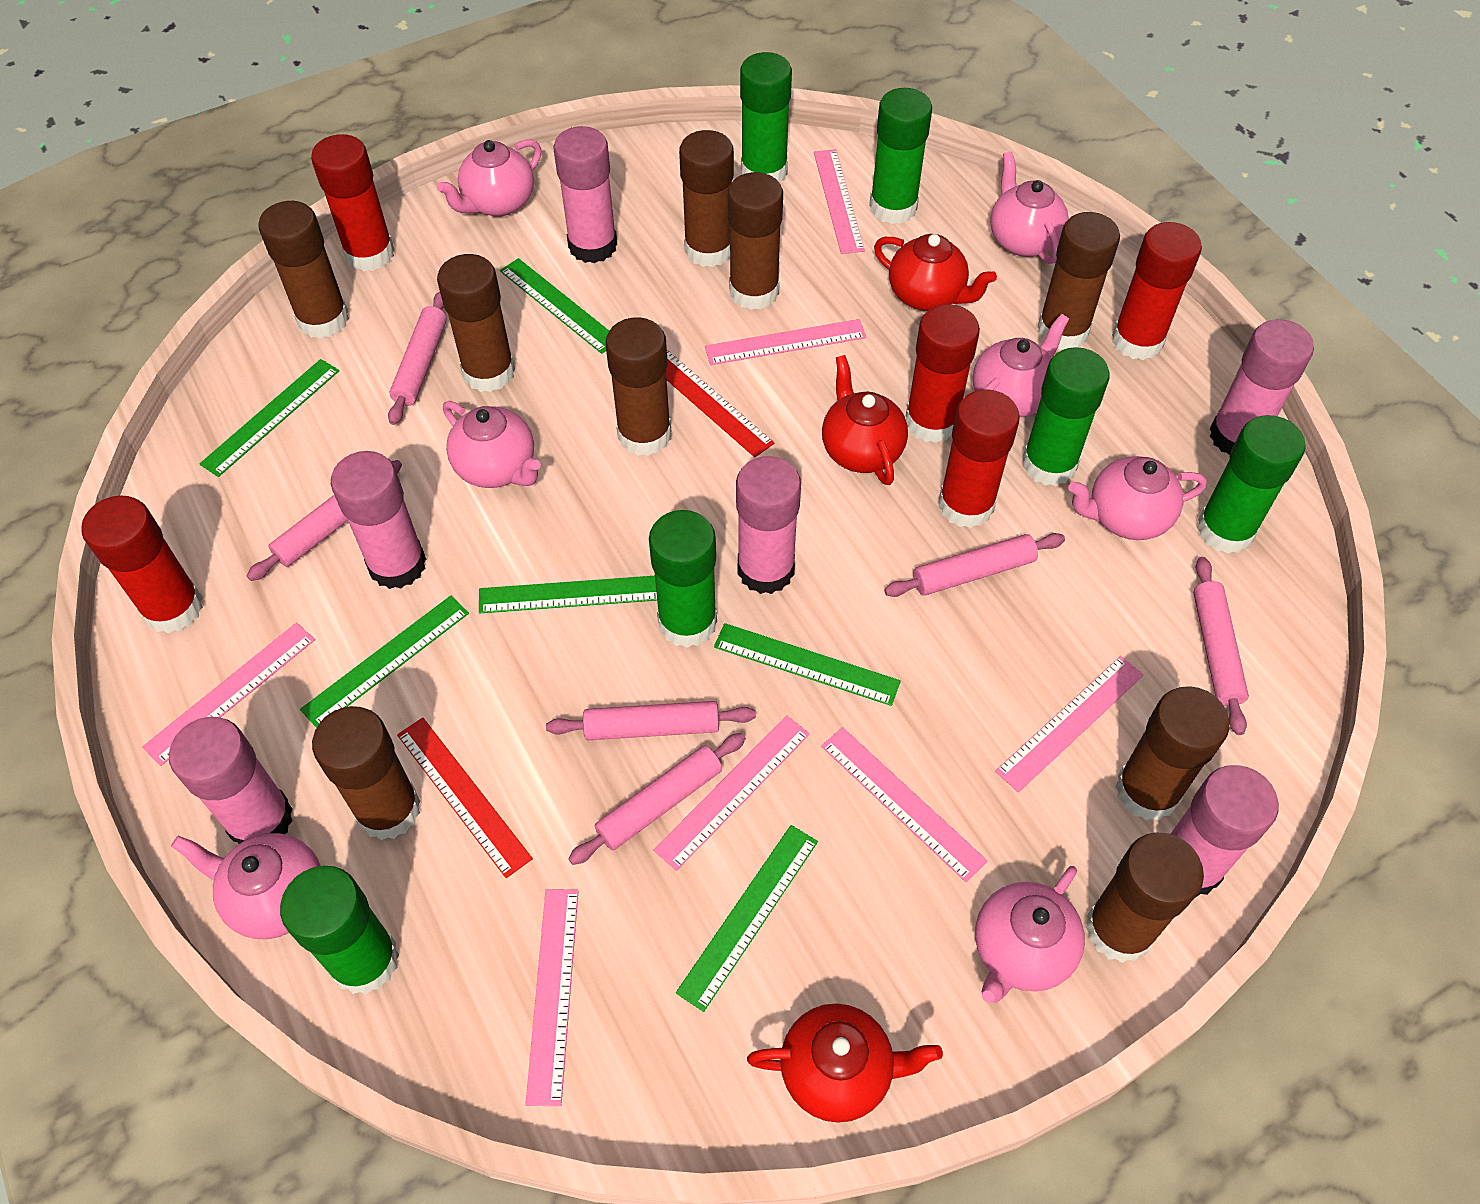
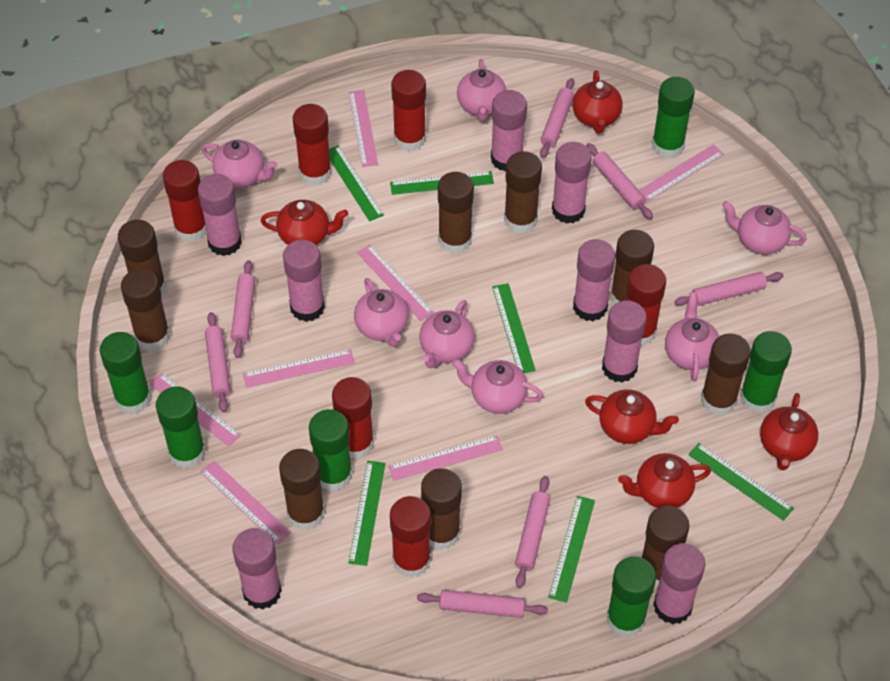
pink glue stick: [169,717,293,844] [331,451,426,589] [553,126,617,263] [736,456,801,594] [1171,765,1279,898] [1210,319,1314,455] = 6 -> [198,174,242,256] [233,528,282,610] [283,240,325,322] [491,90,527,172] [552,142,592,224] [573,239,615,321] [602,300,647,383] [653,543,705,625] = 8
pink rolling pin: [247,460,402,581] [388,292,447,425] [546,701,756,740] [568,733,746,865] [884,533,1065,597] [1193,557,1249,735] = 6 -> [205,312,231,413] [231,260,255,358] [417,590,548,618] [515,476,550,588] [540,78,575,158] [586,143,653,219] [674,272,784,306] = 7
red glue stick: [81,495,203,633] [311,134,394,271] [906,304,980,443] [938,389,1020,528] [1112,222,1202,360] = 5 -> [163,160,206,242] [293,104,332,186] [332,377,374,459] [390,496,431,578] [391,70,426,151] [627,264,666,346] = 6
red ruler: [397,718,533,878] [666,350,775,457] = 2 -> none = 0
red teapot: [747,1003,943,1123] [822,355,908,485] [874,234,997,311] = 3 -> [261,200,348,245] [572,70,623,133] [585,389,679,444] [618,453,711,508] [760,393,818,470] = 5

